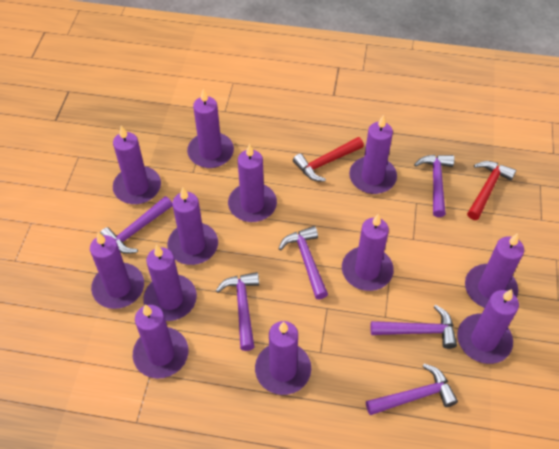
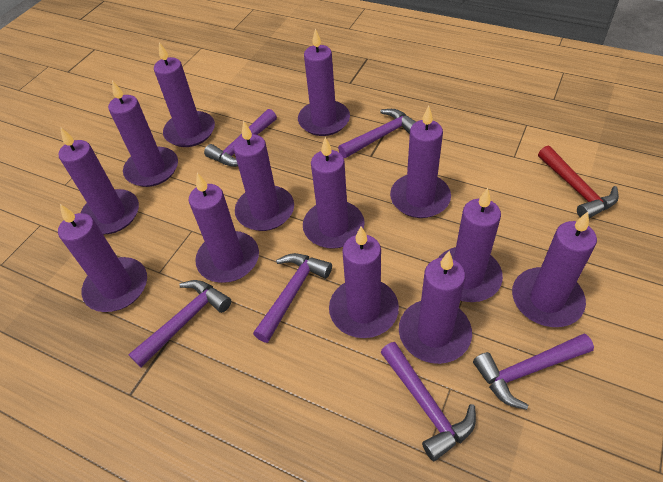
purple candle: [90,232,144,309] [113,126,161,204] [133,305,188,379] [143,245,197,321] [167,187,218,265] [187,89,234,168] [228,144,277,222] [255,321,311,395] [342,214,394,291] [349,115,397,194] [457,289,519,364] [465,233,524,308] = 12 -> [58,127,139,234] [58,204,147,312] [108,81,178,187] [154,42,215,147] [189,173,259,283] [234,121,294,231] [298,28,350,136] [303,137,365,249] [329,226,399,338] [390,106,451,218] [399,251,472,364] [438,188,503,302] [512,212,597,327] = 13
red hammer: [293,137,364,182] [467,161,516,220] = 2 -> [538,146,619,218] = 1

